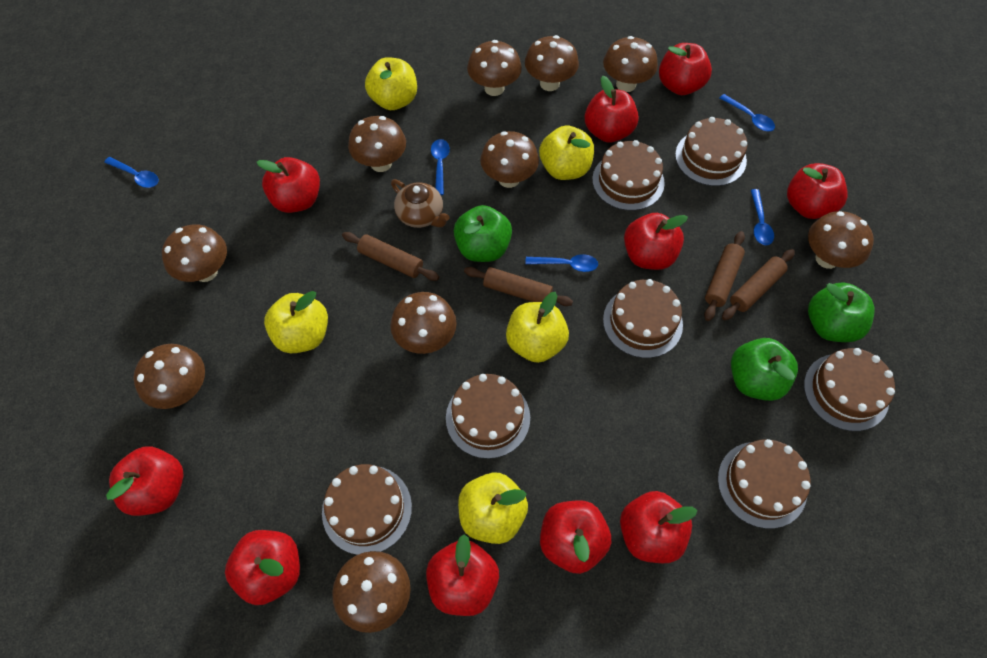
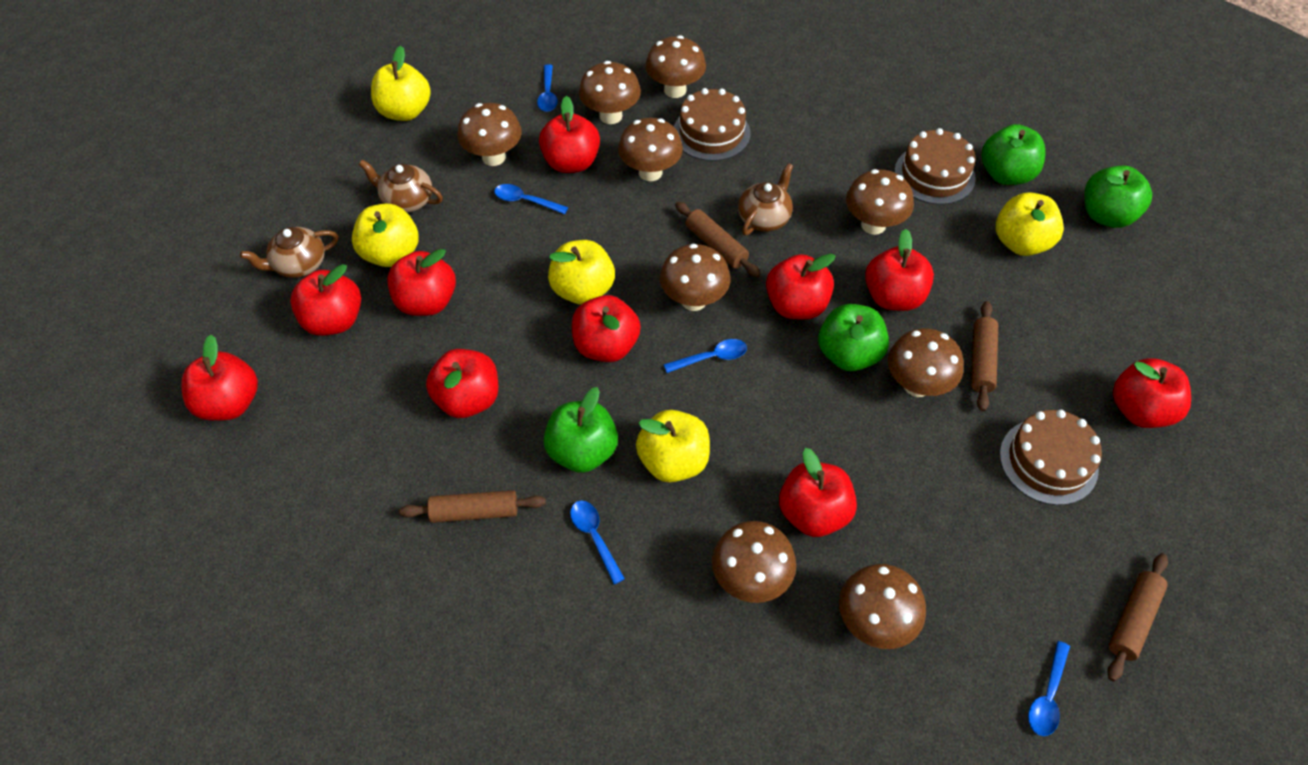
brown cake: [322,464,412,555] [446,374,530,459] [592,140,665,211] [603,279,683,358] [675,117,748,186] [718,439,811,529] [804,348,895,431] = 7 -> [674,88,750,161] [895,128,976,205] [1000,410,1102,505] = 3
brown mushroom: [133,344,205,409] [162,224,227,282] [332,551,411,633] [348,116,406,172] [390,292,457,354] [467,40,522,96] [480,131,539,188] [525,35,579,91] [603,36,658,92] [808,211,874,269] = 10 -> [458,103,522,166] [579,61,641,124] [618,118,683,181] [645,35,706,98] [660,244,731,311] [712,521,796,603] [839,564,926,649] [846,169,914,235] [888,328,964,397] = 9
brown teapot: [391,179,450,228] = 1 -> [240,227,339,278] [359,160,443,213] [738,163,793,236] = 3
green apple: [454,205,512,262] [731,338,798,401] [808,282,874,342] = 3 -> [544,387,618,473] [818,304,889,371] [981,124,1046,185] [1084,166,1152,228] = 4

